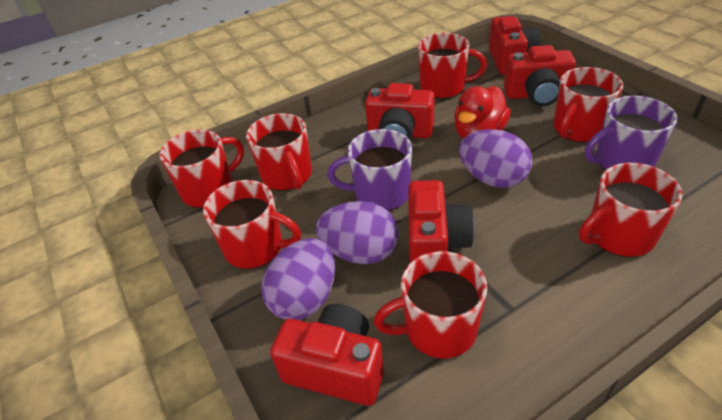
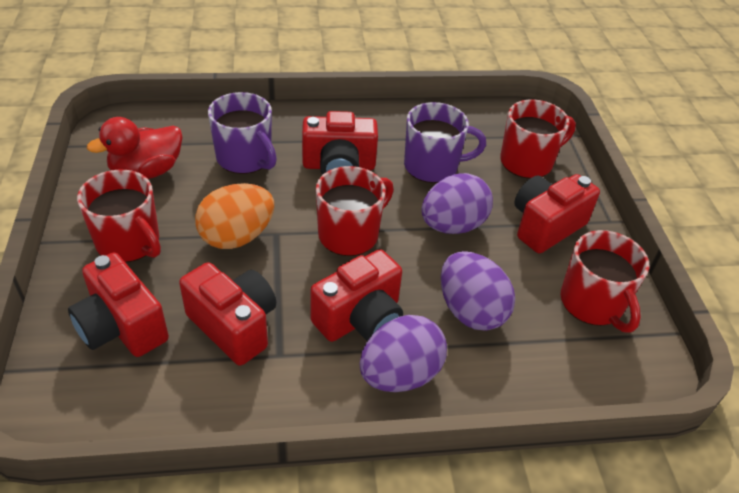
orange egg: none = 0 -> [195,183,274,249] = 1
red mug: [159,130,244,208] [203,180,301,269] [246,113,312,191] [373,251,487,359] [418,33,487,99] [553,67,623,142] [579,163,682,257] = 7 -> [77,170,161,262] [316,166,394,256] [500,99,576,179] [561,230,649,333] = 4

